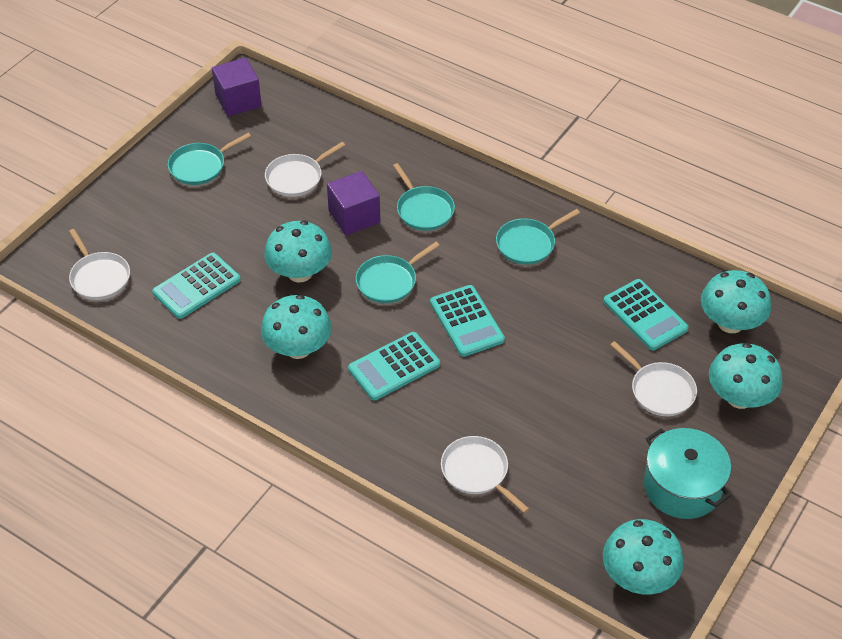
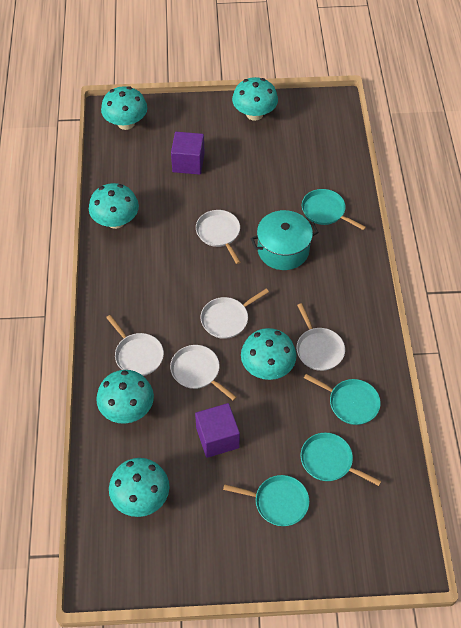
turquoise calculator: [152,253,241,319] [348,332,440,400] [430,285,505,357] [603,279,689,350] = 4 -> none = 0
turquoise mushroom: [261,295,332,359] [264,221,332,282] [603,519,684,595] [701,270,771,333] [709,343,782,409] = 5 -> [89,183,139,229] [96,370,154,424] [101,86,147,130] [109,458,170,517] [232,77,278,121] [241,328,296,380] = 6
white pan: [69,229,130,300] [265,142,345,197] [441,436,529,513] [610,341,697,416] = 4 -> [106,315,164,376] [170,345,237,401] [196,210,241,264] [201,289,269,339] [296,303,345,371] = 5

